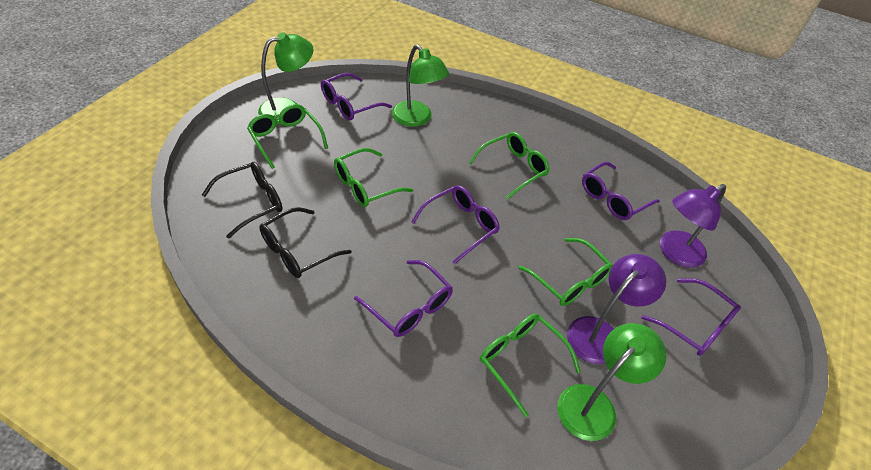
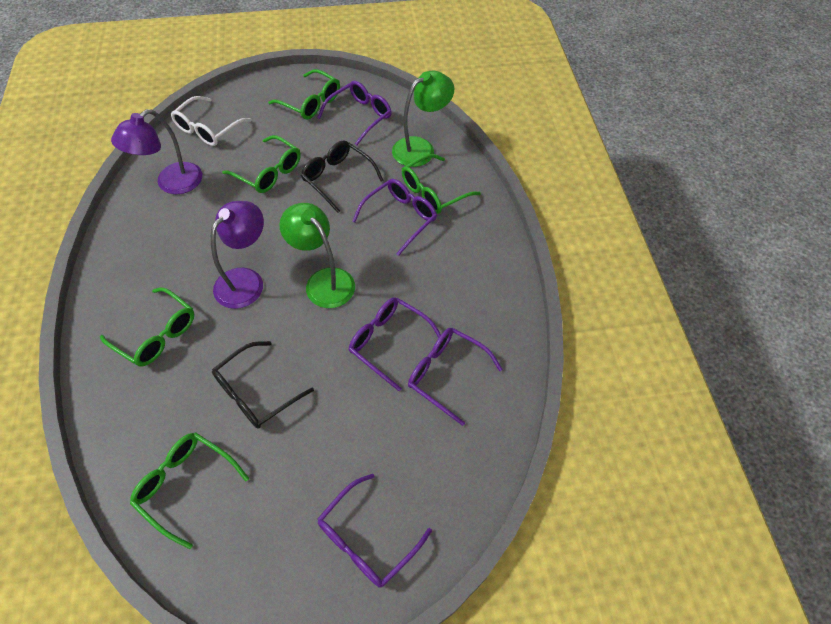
green lamp: [258,32,313,124] [392,45,449,127] [557,323,667,441] = 3 -> [279,203,355,308] [392,70,454,167] = 2
white glasses: none = 0 -> [171,96,252,146] = 1

